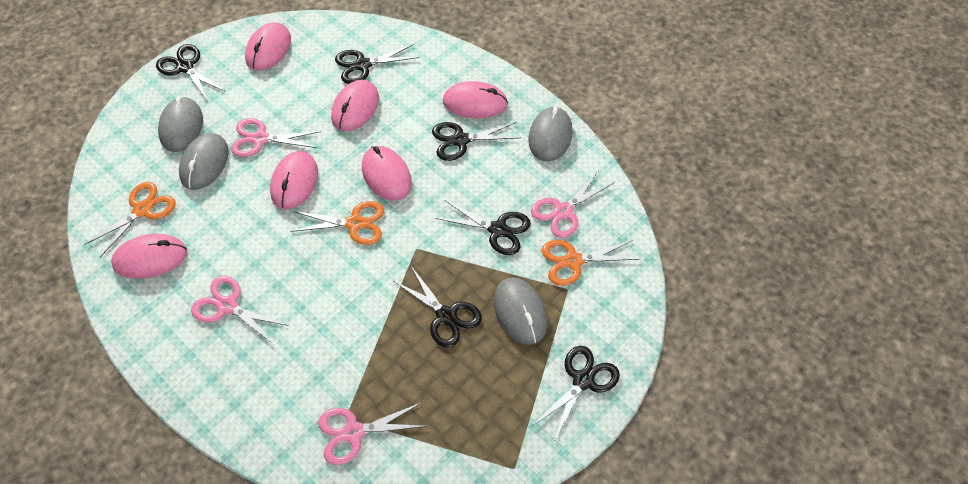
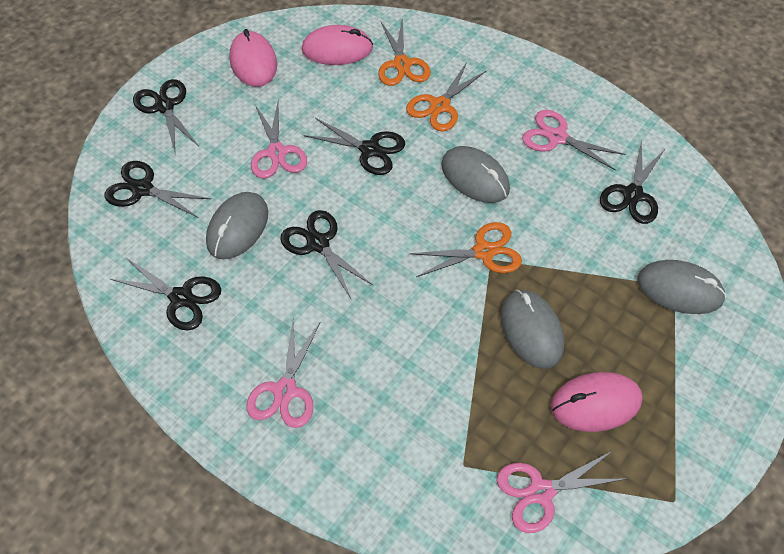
pink mouse: [111,234,187,279] [245,22,291,71] [270,151,318,209] [331,80,379,131] [362,146,412,201] [443,81,508,119] = 6 -> [229,29,277,87] [302,25,373,65] [551,372,643,432] = 3

